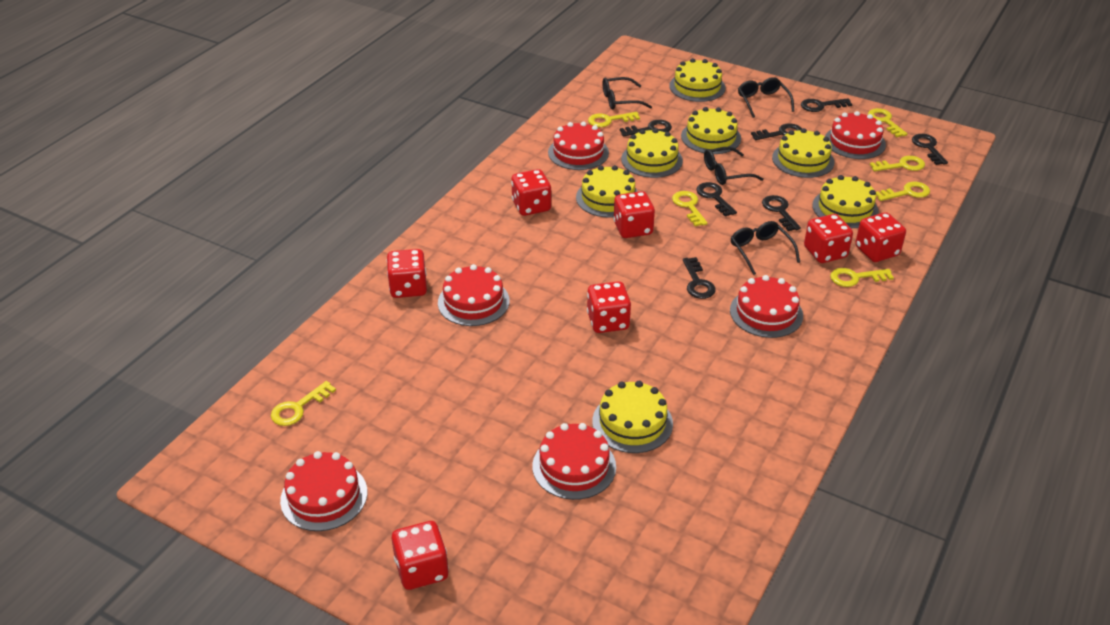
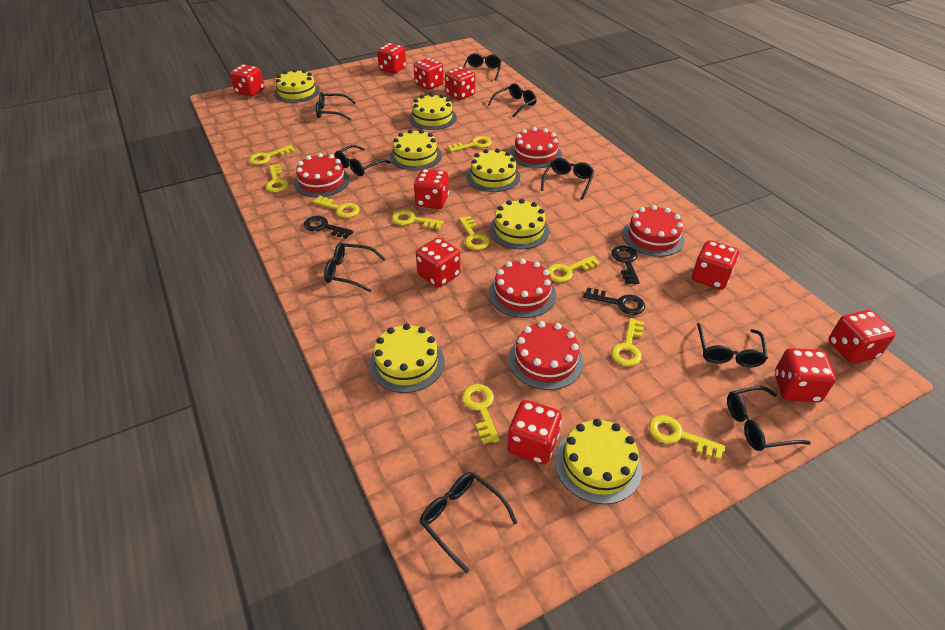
black glasses: [603,77,652,110] [704,147,764,185] [731,221,800,275] [738,77,794,118] = 4 -> [316,92,356,121] [324,242,386,292] [335,145,391,176] [419,472,518,573] [463,53,501,81] [488,83,537,118] [541,158,594,200] [697,323,768,367] [727,386,811,451] = 9
black key: [620,120,672,137] [683,257,715,299] [696,182,737,217] [751,124,802,140] [762,195,801,231] [801,98,852,112] [912,134,948,165] = 7 -> [304,216,353,239] [583,287,645,315] [611,246,640,284] = 3
red cake: [280,451,367,531] [438,264,510,326] [532,423,616,500] [548,121,609,170] [730,275,803,338] [825,111,886,159] = 6 -> [294,153,350,198] [489,259,556,318] [508,321,583,390] [510,127,562,168] [622,205,685,257] = 5
red dice: [387,249,427,298] [392,521,449,590] [511,169,551,216] [587,281,631,333] [613,191,655,238] [804,214,853,263] [855,212,906,262] = 7 -> [230,64,265,97] [377,43,406,74] [414,58,444,90] [414,169,449,209] [416,237,461,288] [445,67,475,100] [507,400,562,465] [692,240,739,290] [775,348,836,403] [829,310,895,364] = 10
yellow key: [271,381,336,426] [588,112,640,127] [672,191,708,226] [830,268,894,287] [868,108,908,137] [870,156,925,171] [876,182,930,201] = 7 -> [249,145,295,165] [266,164,288,192] [313,196,360,218] [392,210,444,229] [448,136,492,152] [459,216,490,250] [462,384,500,444] [547,256,600,282] [611,318,644,366] [649,415,726,460] = 10

